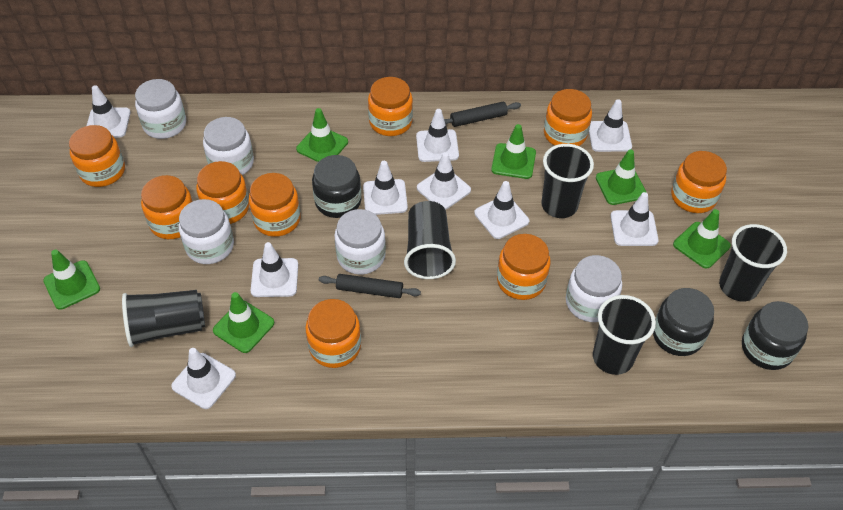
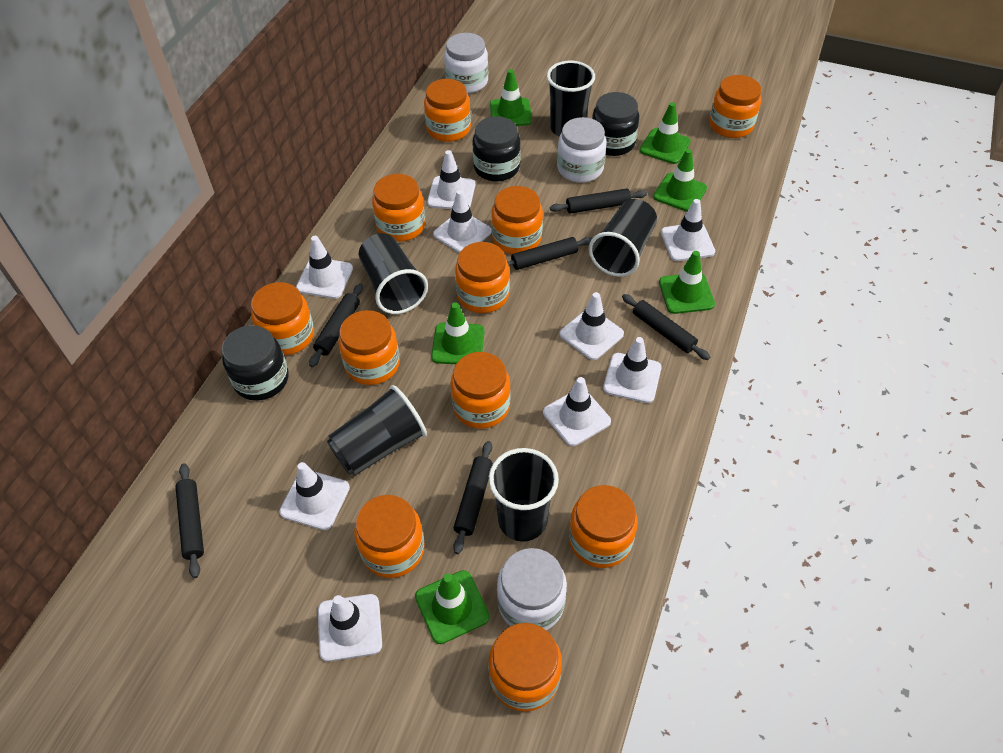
black rolling pin: [319,274,421,298] [444,102,521,127] = 2 -> [175,464,204,578] [309,283,363,367] [453,441,493,554] [507,237,592,270] [550,188,647,214] [622,294,710,360] = 6
orange jar: [69,125,125,187] [141,175,193,239] [196,161,249,224] [249,173,301,237] [305,299,361,368] [368,77,413,136] [497,234,550,300] [544,89,592,146] [671,151,727,213] = 9 -> [251,282,314,355] [338,310,400,385] [354,495,425,578] [372,174,425,242] [424,79,471,142] [450,352,511,429] [455,242,510,313] [488,623,562,712] [491,186,543,254] [569,485,638,568] [709,75,761,138] = 11
white jar: [135,79,186,139] [179,199,234,264] [203,117,254,175] [335,209,386,275] [566,255,622,322] = 5 -> [444,33,488,93] [497,548,567,630] [557,117,607,183] = 3

